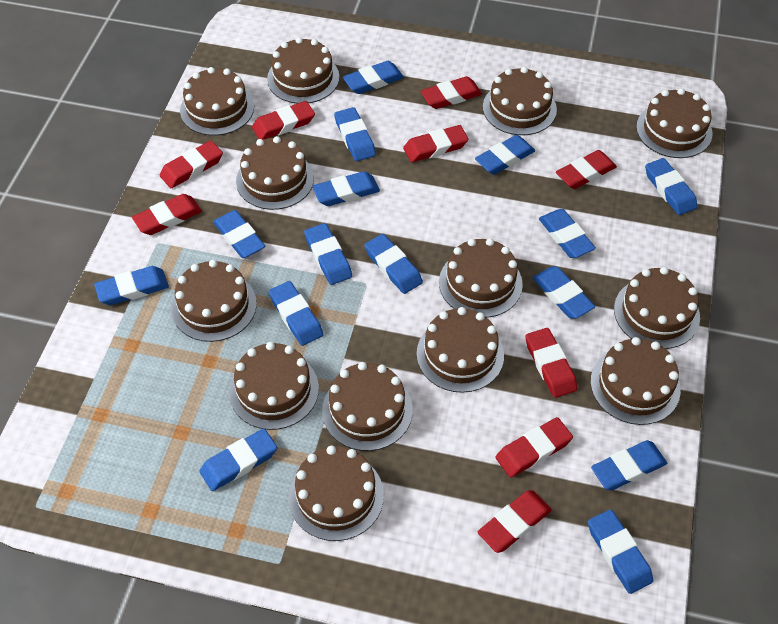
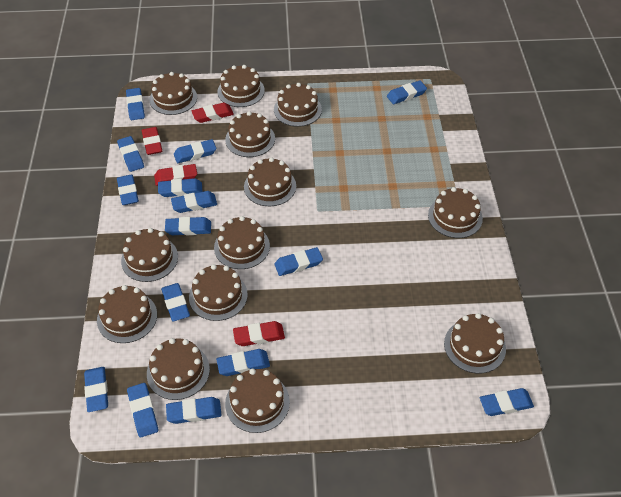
red eraser: [132,194,202,235] [160,141,223,188] [252,101,315,140] [403,125,469,162] [420,76,482,109] [478,490,552,553] [496,417,573,478] [525,328,578,398] [556,150,617,189] = 9 -> [142,127,162,155] [154,164,197,186] [192,102,234,123] [233,321,285,346] = 4

